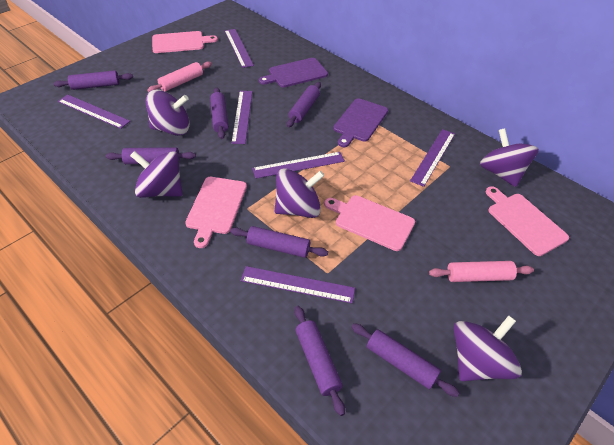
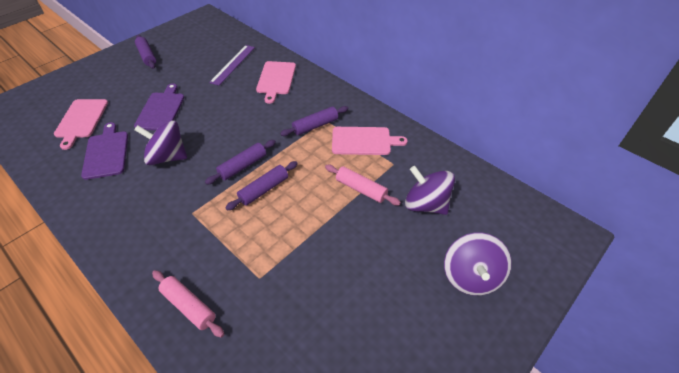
pink cutting board: [152,31,218,53] [185,177,247,248] [324,195,415,251] [486,186,569,256] = 4 -> [54,99,108,150] [256,61,296,104] [332,127,408,155] = 3
purple rolling pin: [53,70,133,90] [106,147,196,164] [210,88,228,139] [230,226,328,258] [287,82,321,127] [295,306,345,416] [351,323,459,397] = 7 -> [135,35,156,69] [205,140,276,185] [225,161,298,211] [280,106,348,136] = 4
purple ruler: [58,95,130,129] [225,29,254,68] [231,91,252,144] [241,266,355,303] [252,152,345,178] [410,129,455,187] = 6 -> [209,45,255,85] = 1
purple spinning top: [130,151,183,198] [145,90,190,136] [275,168,324,218] [454,316,522,381] [480,128,539,187] = 5 -> [134,121,187,165] [405,166,455,215] [444,232,512,296] = 3

